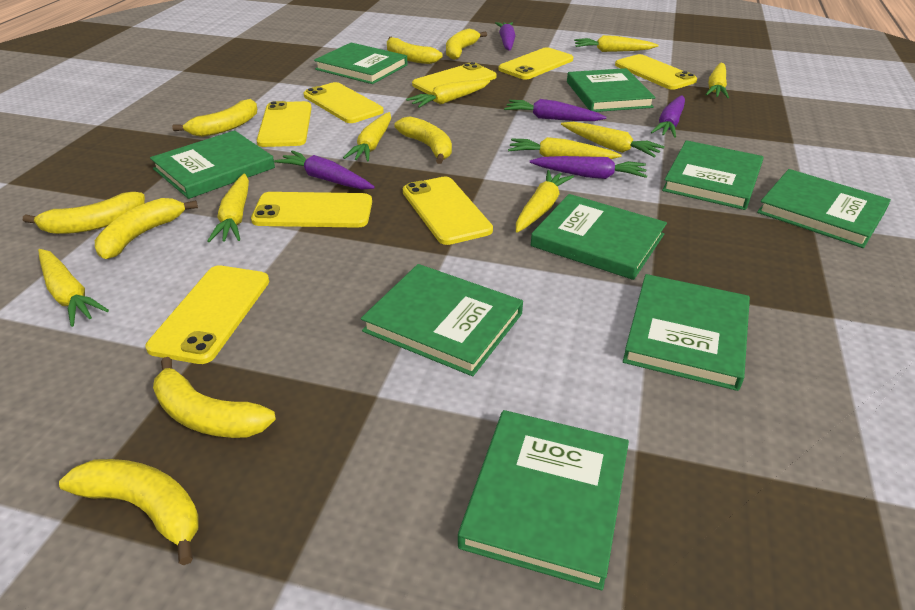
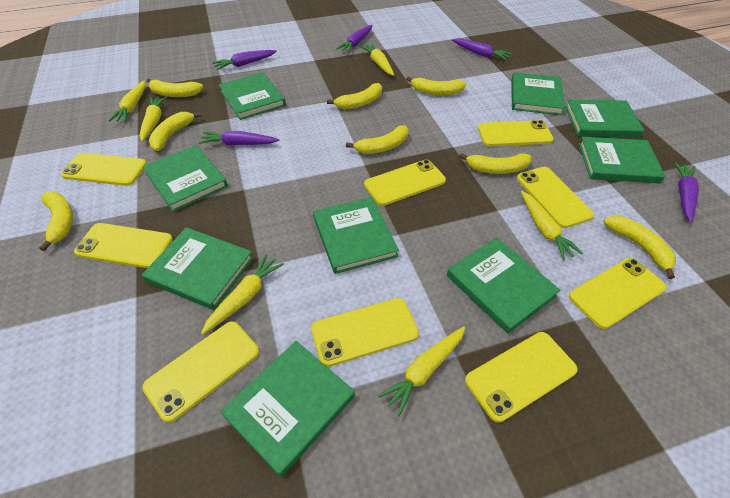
yellow carrot: [38,249,109,327] [207,173,249,242] [343,112,391,162] [406,80,490,108] [508,137,622,159] [516,170,574,233] [561,122,665,158] [574,35,659,52] [705,63,729,98] = 9 -> [108,80,146,122] [140,96,167,142] [201,254,284,335] [360,43,394,76] [378,326,465,416] [521,191,583,260] = 6
yellow phone: [145,265,269,364] [251,192,372,228] [257,101,312,147] [303,82,384,123] [403,177,493,245] [412,62,497,95] [498,47,573,80] [615,54,697,90] = 8 -> [61,153,147,186] [74,223,173,268] [142,321,259,423] [311,298,419,367] [364,159,446,206] [465,332,578,423] [478,120,554,146] [517,167,594,228] [569,258,667,329] = 9

